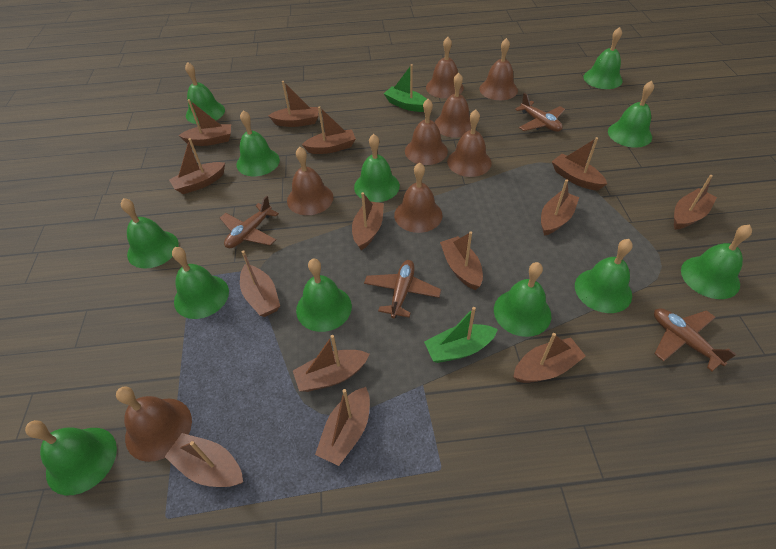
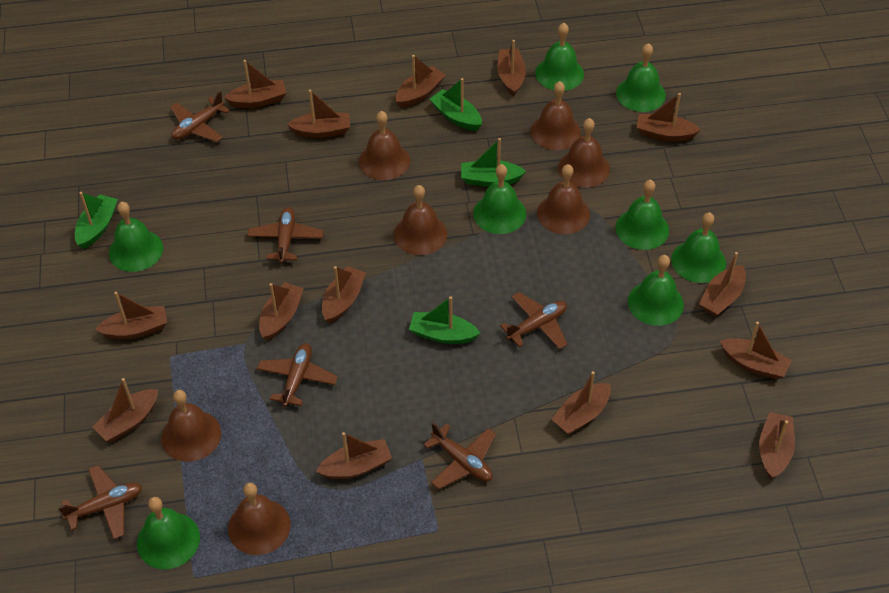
brown bell: [116,386,192,462] [287,147,333,215] [394,162,442,233] [405,99,448,165] [426,37,464,98] [434,73,471,138] [447,109,492,177] [479,38,518,100] = 8 -> [161,390,221,462] [228,483,291,555] [359,111,410,180] [394,185,447,255] [530,81,581,150] [537,164,590,234] [558,118,610,188] = 7
brown plane: [220,196,279,248] [364,260,441,318] [515,93,565,132] [654,308,736,371] = 4 -> [58,465,142,539] [170,91,230,142] [247,207,324,264] [257,343,338,407] [424,422,496,489] [500,292,567,350] = 6
green bell: [25,420,117,495] [121,198,179,268] [172,247,229,319] [185,62,225,124] [236,110,280,176] [296,259,352,332] [354,134,400,202] [494,262,551,337] [575,239,633,313] [583,27,623,89] [608,81,654,148] [681,225,752,299] = 12 -> [109,202,163,272] [137,497,200,569] [473,164,526,234] [535,23,584,91] [615,180,669,250] [616,43,666,112] [628,255,684,326] [671,212,726,283] = 8
green boat: [384,64,427,112] [424,307,498,363] = 2 -> [75,192,118,249] [409,296,480,344] [430,78,482,131] [461,138,526,187] = 4

